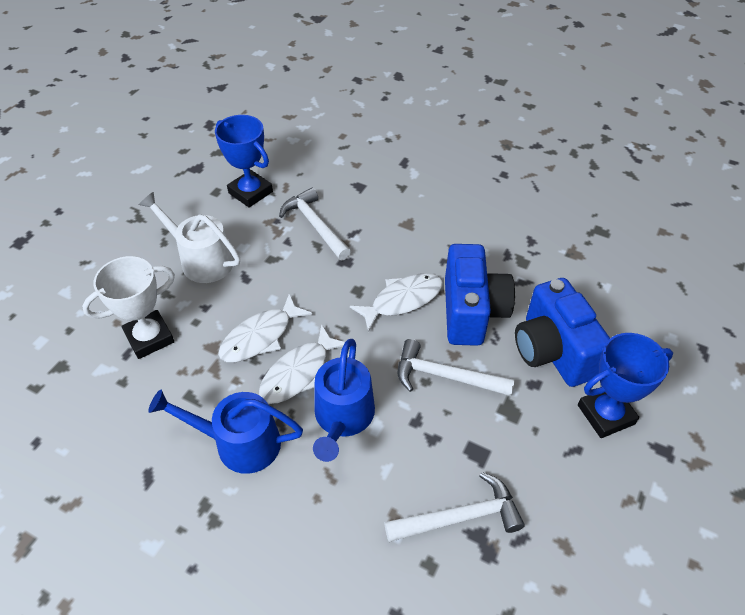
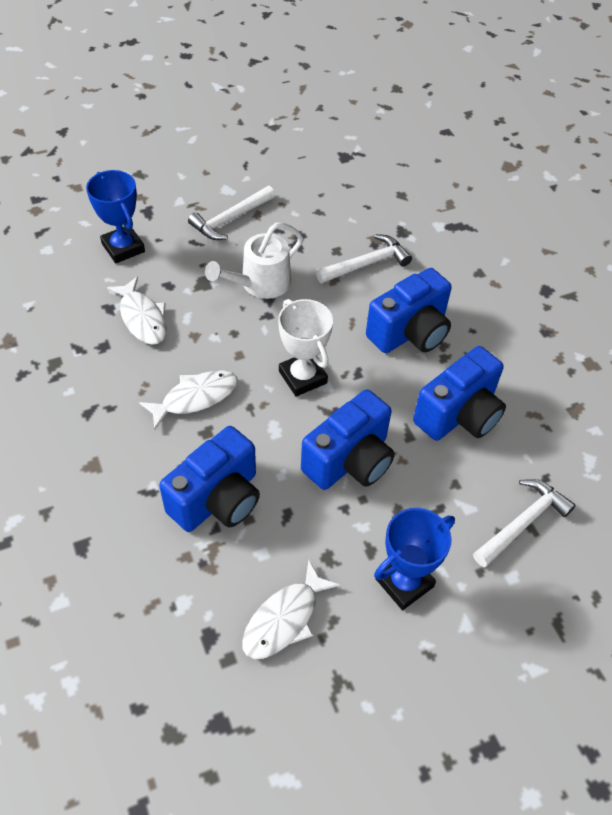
blue camera: [445,244,515,346] [515,278,610,387] = 2 -> [159,426,260,532] [301,389,395,490] [366,268,452,353] [413,346,506,441] = 4
blue watering can: [148,390,303,474] [313,339,375,462] = 2 -> none = 0

